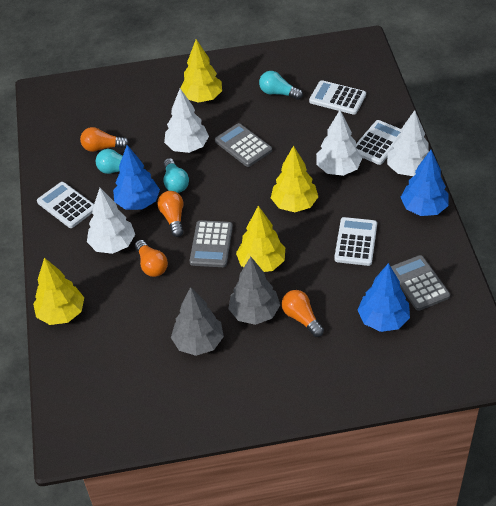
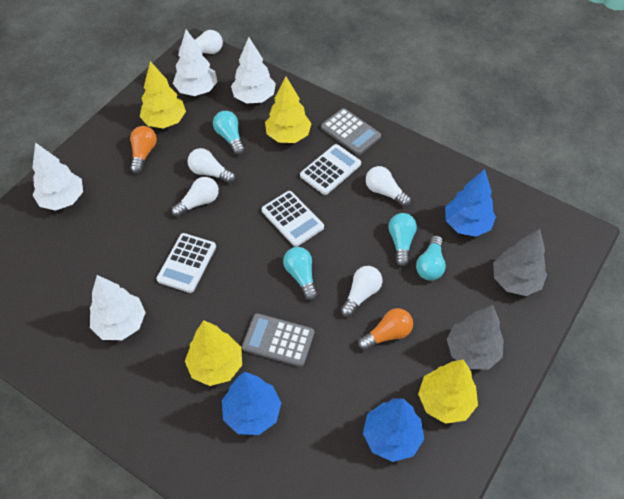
grey calculator: [190,220,233,267] [215,123,272,167] [391,255,450,311] = 3 -> [242,313,314,367] [321,108,381,155] = 2
orange light bulb: [80,127,129,152] [135,240,168,277] [157,191,183,237] [282,290,324,337] = 4 -> [130,126,157,173] [358,308,413,350] = 2
turquoise light bulb: [96,149,145,174] [164,158,189,193] [259,71,303,100] = 3 -> [213,111,245,155] [283,247,318,300] [389,213,417,266] [416,235,446,281] = 4
white calculator: [37,182,94,228] [309,80,366,115] [334,217,377,266] [356,120,401,165] = 4 -> [157,233,216,293] [262,191,324,247] [300,144,361,195] = 3
white light bulb: none = 0 -> [171,177,219,217] [178,30,223,54] [188,148,235,183] [341,266,382,317] [366,166,411,207] = 5

